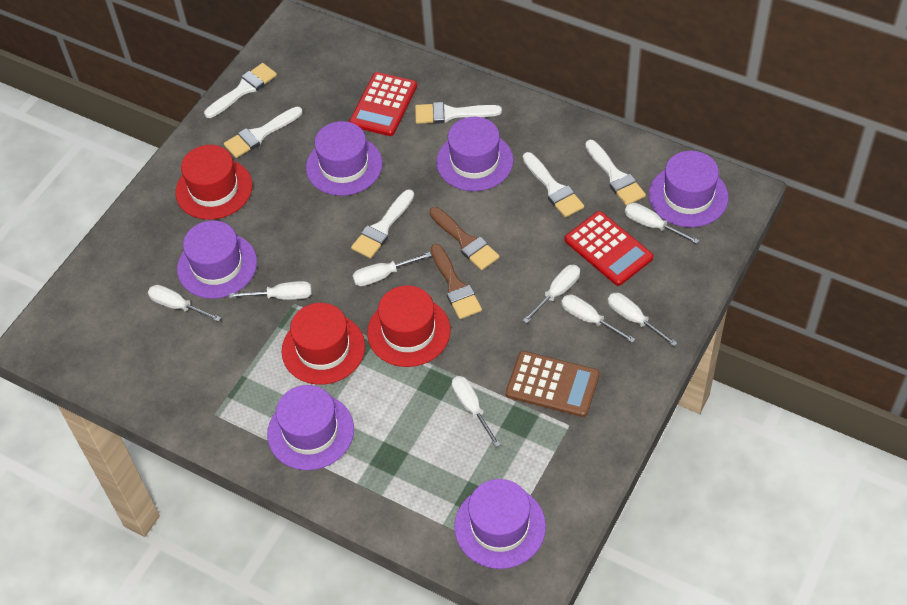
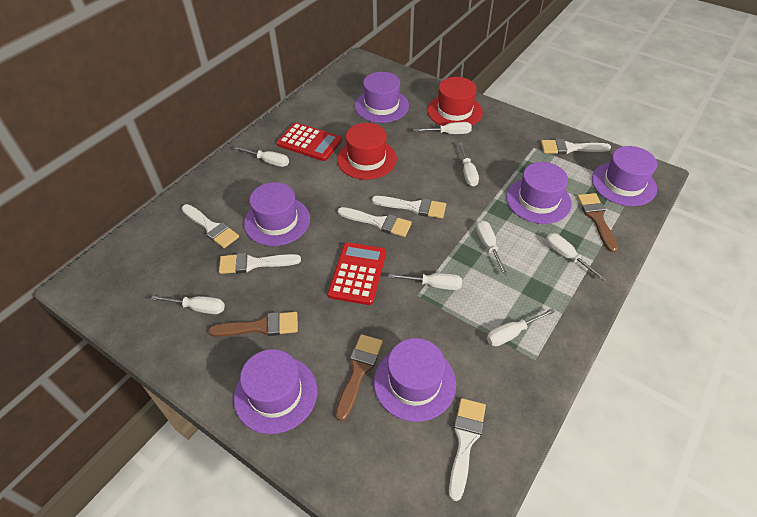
brown brush: [429,207,499,270] [431,244,482,319] = 2 -> [209,312,298,337] [335,334,383,421] [577,193,618,253] = 3
brown calculator: [506,351,600,417] = 1 -> none = 0
red hat: [175,145,252,220] [281,303,365,385] [367,285,451,367] = 3 -> [337,123,397,180] [427,77,483,126] = 2

